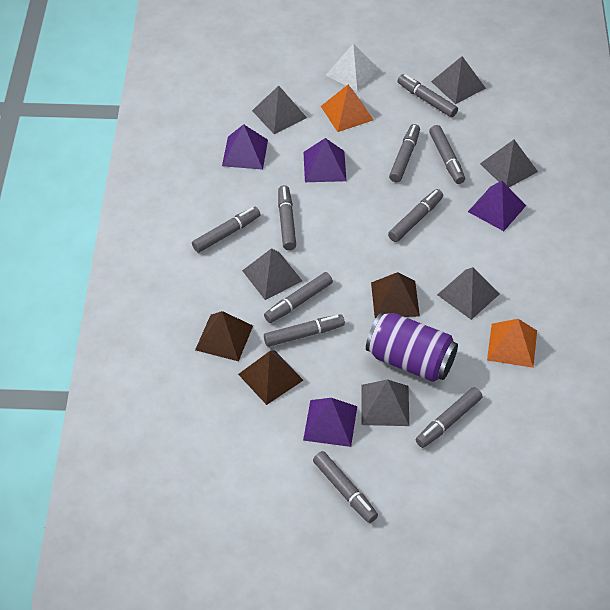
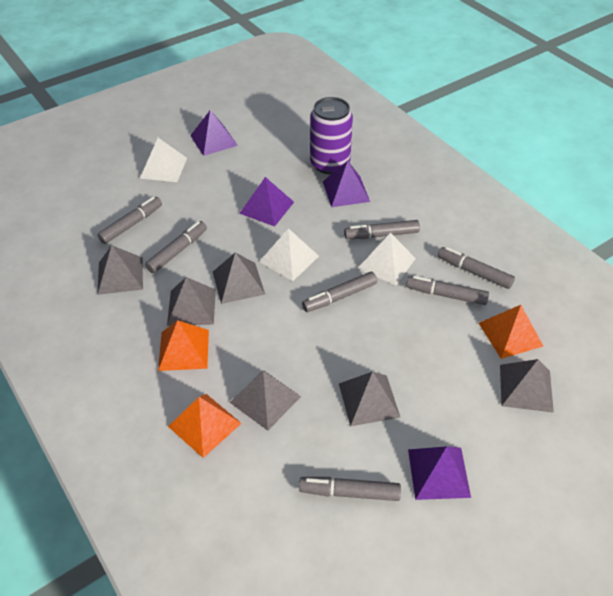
brown pyramid: [195,311,253,361] [238,350,303,405] [371,272,420,318] = 3 -> none = 0
grey marker: [192,207,261,253] [264,272,333,323] [264,314,345,347] [278,185,296,250] [313,451,378,523] [388,189,443,242] [389,124,420,182] [398,74,458,117] [416,387,482,448] [429,125,465,184] = 10 -> [97,197,162,244] [145,221,207,273] [299,477,401,501] [302,272,377,312] [344,220,420,239] [406,276,489,305] [438,247,515,289] = 7
orange pyramid: [321,85,373,132] [487,319,537,368] = 2 -> [158,320,209,371] [168,394,242,458] [479,305,543,359] = 3
white pyramid: [325,43,379,91] = 1 -> [140,138,187,182] [259,228,319,281] [357,233,416,286] = 3

